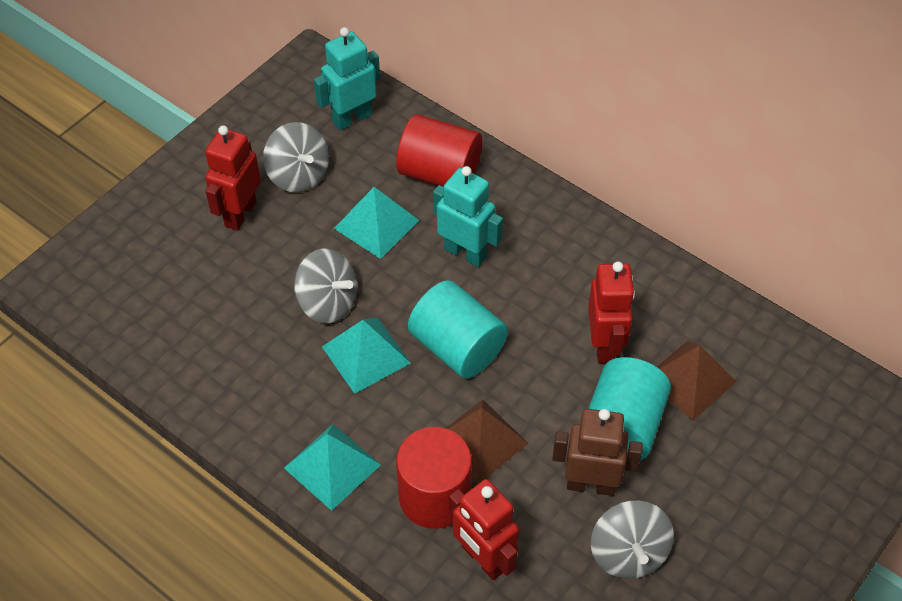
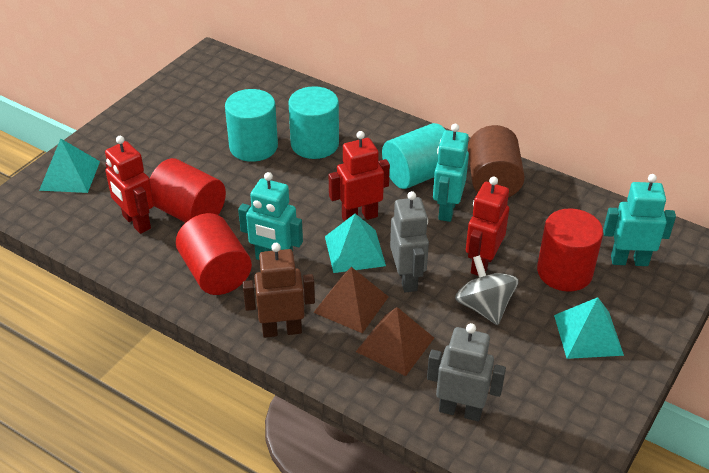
brown cylinder: none = 0 -> [468,125,525,197] = 1
grey robot: none = 0 -> [390,191,429,293] [427,323,506,422] = 2
grey spinning top: [263,122,329,193] [294,248,357,323] [591,500,674,579] = 3 -> [455,255,519,325] = 1
red cylinder: [396,114,482,187] [396,427,472,529] = 2 -> [150,158,226,223] [176,213,252,295] [537,208,603,292] = 3
turquoise cylinder: [408,280,508,379] [588,357,671,460] = 2 -> [225,89,278,162] [288,86,339,159] [382,123,446,189] = 3
turquoise robot: [314,27,380,130] [433,166,503,267] = 2 -> [238,172,303,260] [433,124,469,222] [603,174,676,266] = 3

